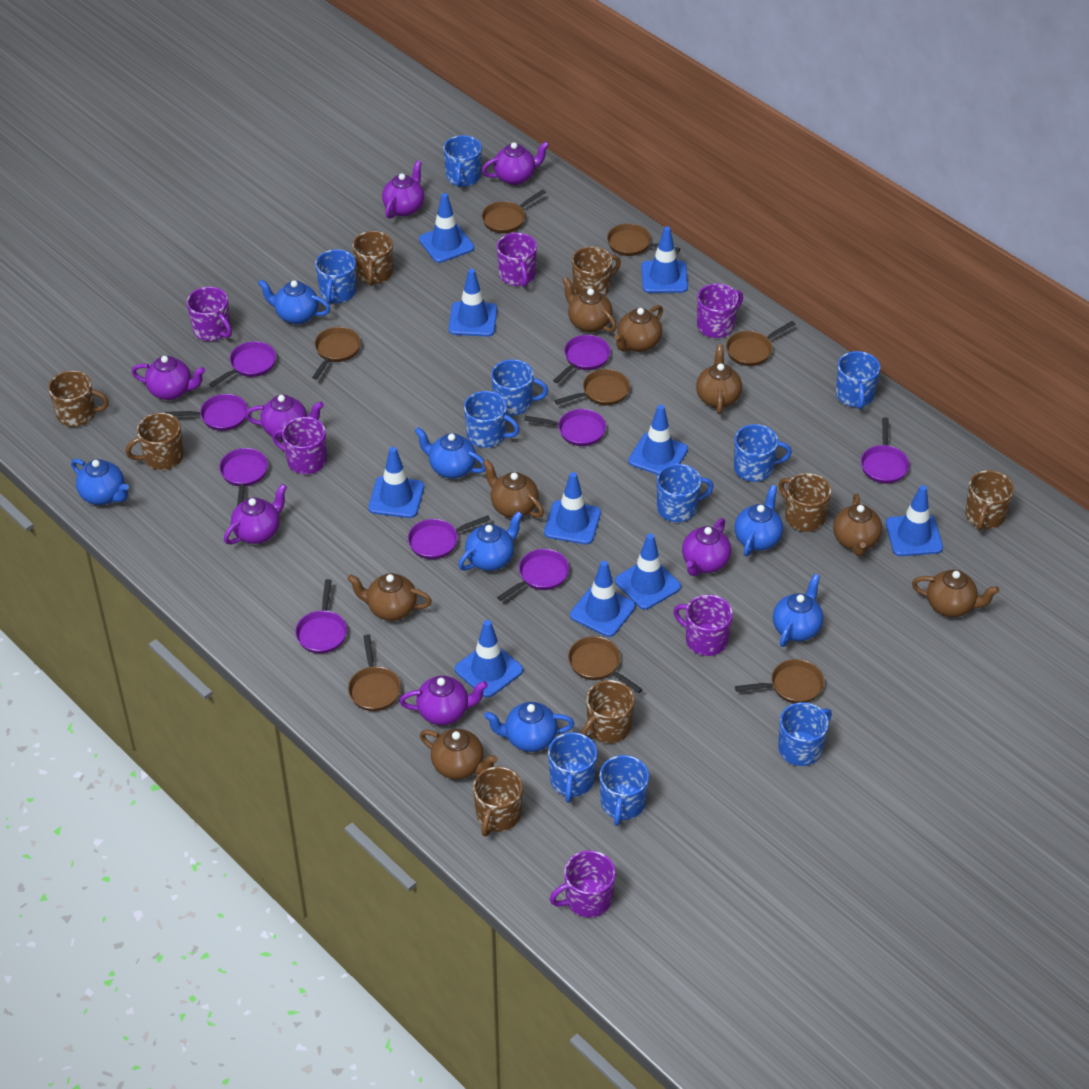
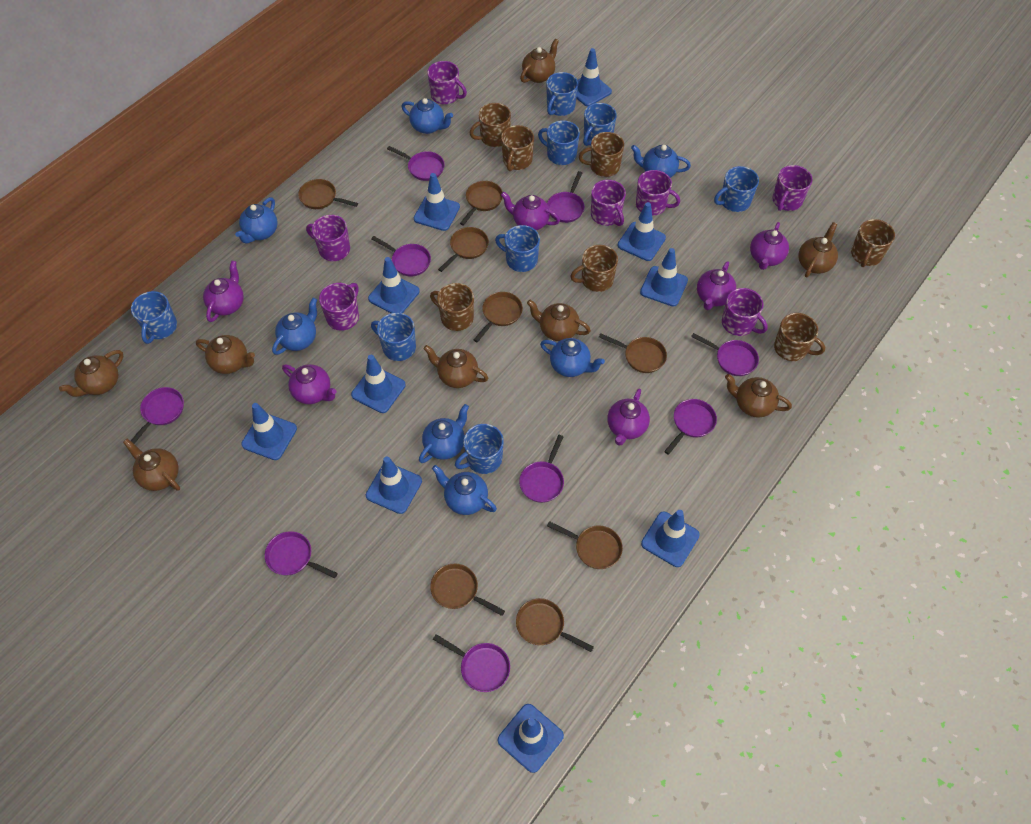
blue mug: [315,249,356,304] [443,135,482,187] [464,391,520,448] [491,359,548,416] [548,732,597,803] [599,755,649,826] [657,464,714,522] [734,424,792,482] [778,702,832,766] [836,351,880,410] = 10 -> [131,291,177,344] [371,313,416,361] [455,424,504,474] [495,225,540,272] [538,120,580,165] [546,72,578,116] [583,103,617,146] [714,166,759,212] = 8
brown mug: [48,371,109,427] [126,413,184,470] [353,231,393,286] [473,767,523,836] [572,246,621,296] [581,680,634,743] [779,473,831,532] [965,470,1014,531] = 8 -> [430,283,474,331] [470,103,511,147] [501,125,534,171] [570,245,618,292] [579,132,624,177] [774,313,825,361] [851,219,895,267] = 7
purple mug: [187,287,232,341] [272,417,327,474] [497,233,537,287] [550,850,616,918] [673,595,733,656] [697,283,743,338] = 6 -> [306,215,350,261] [319,283,359,331] [427,61,467,104] [591,180,626,226] [636,170,680,216] [722,288,768,336] [772,165,813,211] = 7
purple teapot: [132,356,205,400] [224,484,287,545] [245,395,324,439] [382,160,424,219] [399,676,488,725] [482,141,549,185] [682,518,731,576] = 7 -> [203,261,244,322] [282,364,337,404] [501,192,560,230] [607,389,650,446] [697,261,736,310] [750,222,789,270] = 6

